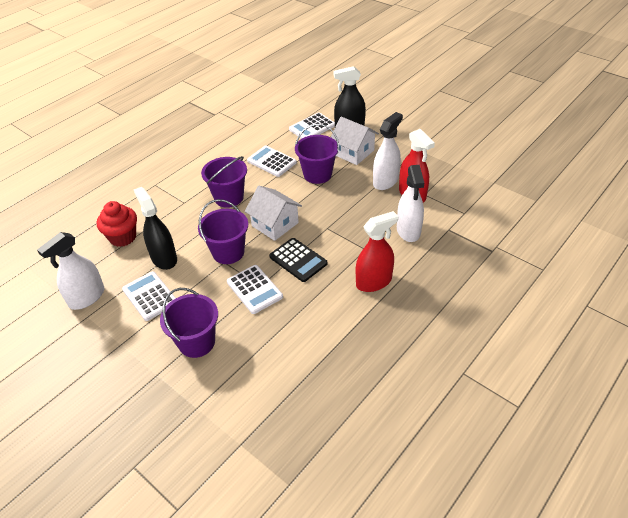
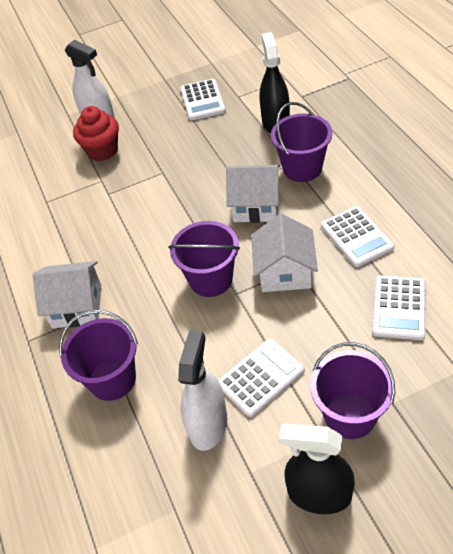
black calculator: [269,238,327,282] = 1 -> none = 0
red spray bottle: [356,211,398,292] [399,129,435,202] = 2 -> none = 0
white house: [245,186,302,241] [331,117,379,165] = 2 -> [33,261,101,328] [226,165,280,223] [251,213,318,292] = 3
white spray bottle: [37,232,105,310] [373,112,403,190] [397,165,424,242] = 3 -> [65,40,115,118] [178,330,227,451] = 2

